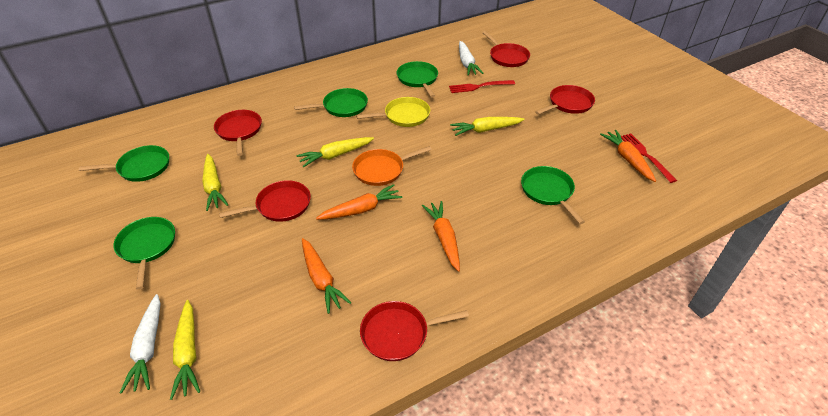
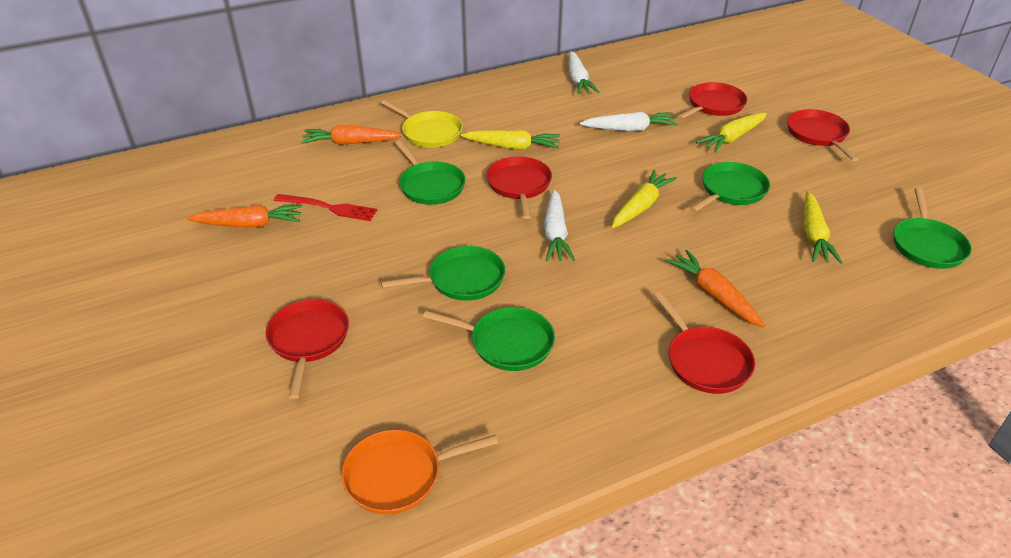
orange carrot: [302,238,351,314] [316,184,403,220] [422,201,460,272] [600,130,656,182] = 4 -> [186,205,303,228] [302,125,403,145] [665,250,765,328] = 3
red fork: [449,80,515,93] [621,133,677,183] = 2 -> [274,194,377,221] = 1
white carrot: [120,294,160,394] [459,41,484,76] = 2 -> [544,190,575,261] [569,51,599,95] [580,112,678,131] = 3

